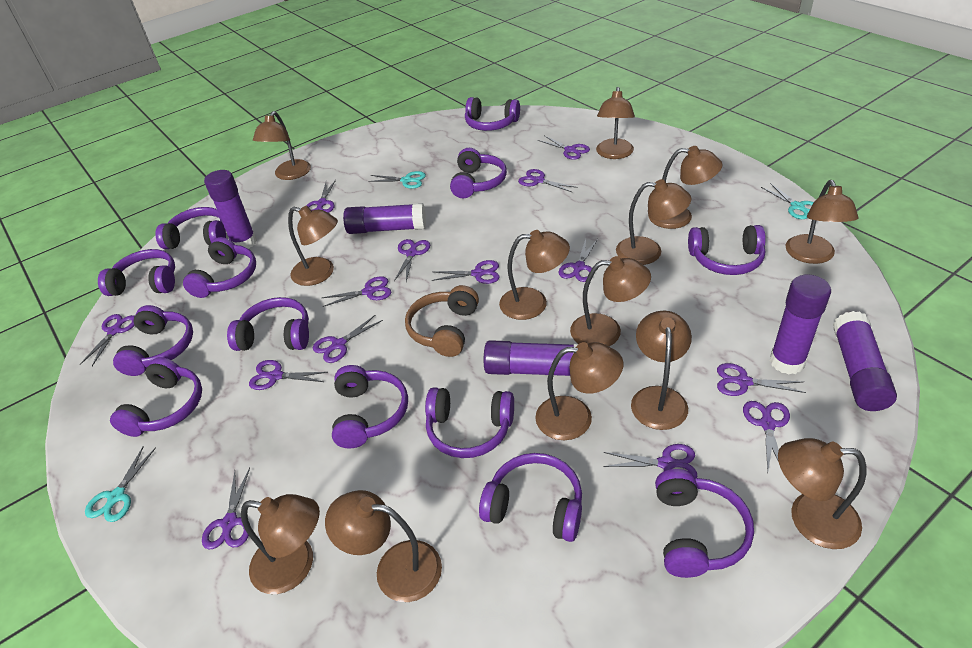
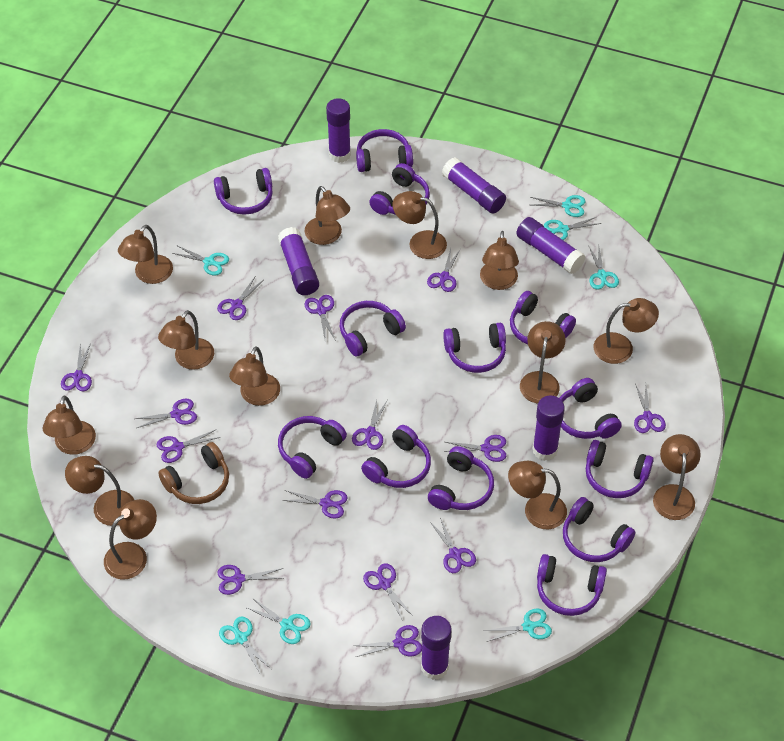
purple glue stick: [204,170,257,249] [343,203,426,234] [484,340,578,376] [770,275,831,374] [833,311,897,411] = 5 -> [278,227,319,295] [326,98,351,163] [421,616,452,680] [442,157,506,213] [516,217,585,274] [532,395,565,461] = 6
turquoise scissors: [85,446,156,522] [368,171,426,189] [761,183,814,219] = 3 -> [172,246,229,276] [219,616,271,675] [247,599,311,644] [484,608,552,642] [530,195,586,217] [544,217,601,240] [589,247,619,290] = 7

